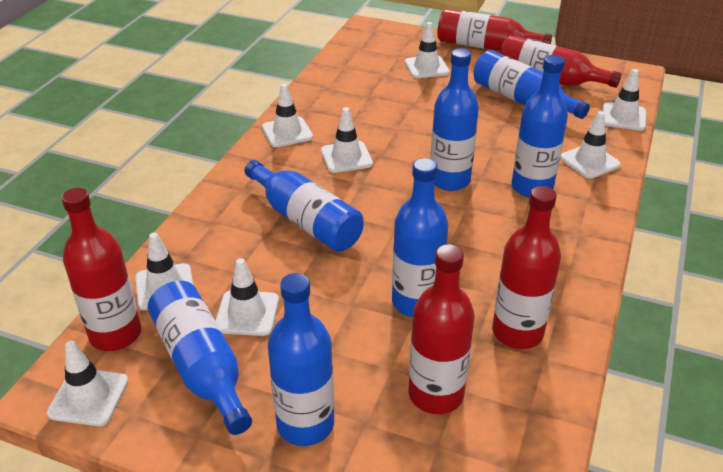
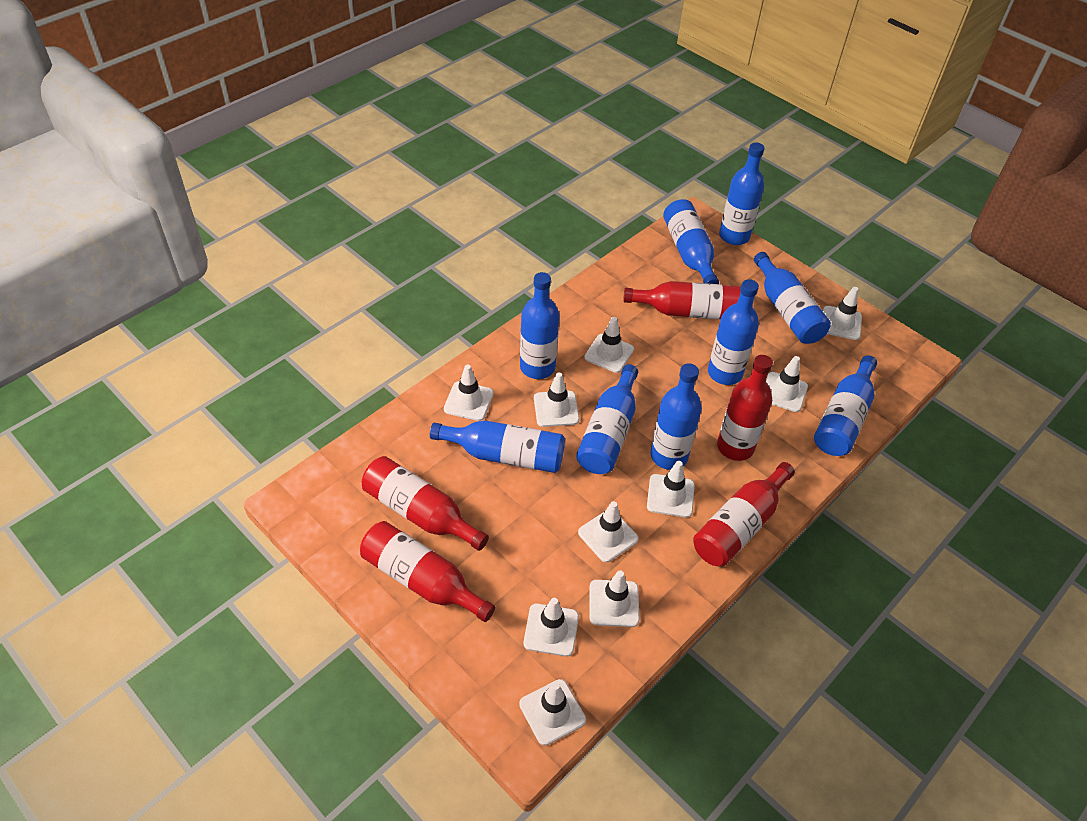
blue bottle: [148,281,252,435] [244,160,364,252] [268,273,334,446] [392,158,448,317] [430,48,479,191] [473,50,590,119] [512,55,568,198] = 7 -> [430,421,565,473] [520,272,559,379] [576,364,638,474] [650,364,702,470] [663,199,719,284] [708,279,759,385] [719,143,764,245] [754,252,831,344] [814,355,877,456] = 9
white traffic cone: [47,341,128,426] [135,232,193,310] [216,258,279,336] [262,84,313,147] [321,107,373,173] [405,22,450,78] [560,111,621,179] [602,69,646,131] = 8 -> [444,365,494,421] [519,679,586,746] [524,598,579,657] [534,372,579,427] [578,501,639,562] [585,317,634,373] [590,571,640,627] [647,461,695,518] [766,356,808,412] [823,287,862,340] = 10

